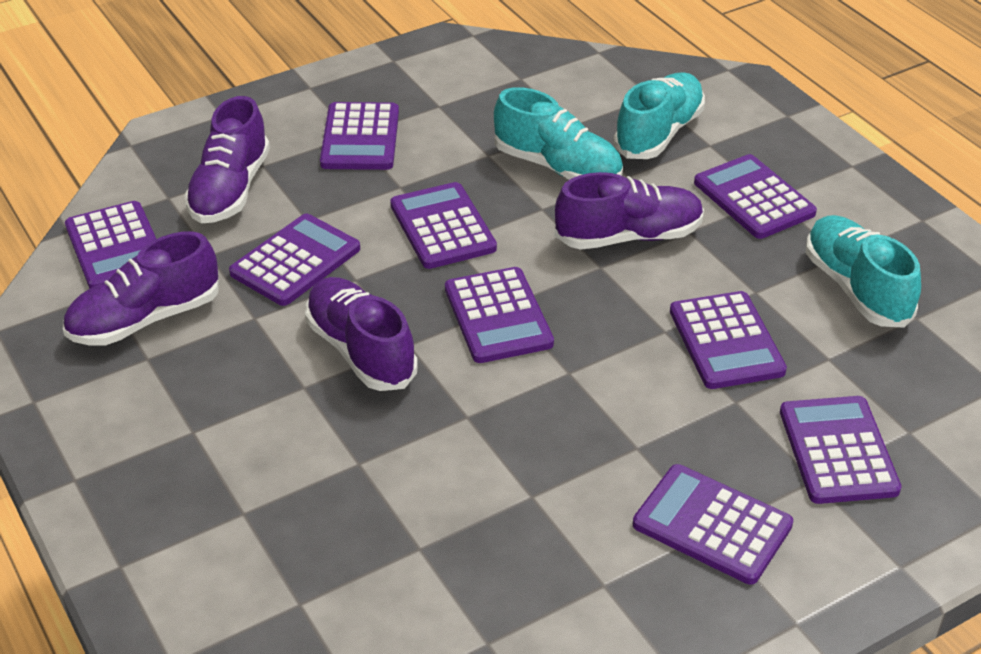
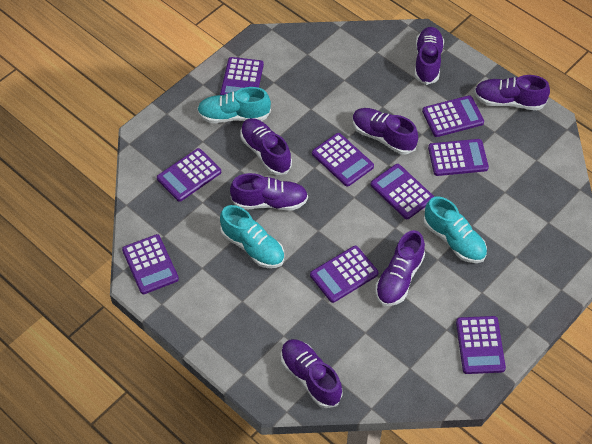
purple shoe: [63,232,219,346] [184,96,270,223] [305,277,418,391] [555,172,704,250] = 4 -> [230,173,308,210] [240,118,292,175] [281,339,342,408] [352,108,418,154] [375,230,425,306] [415,27,444,85] [474,75,550,110] = 7

